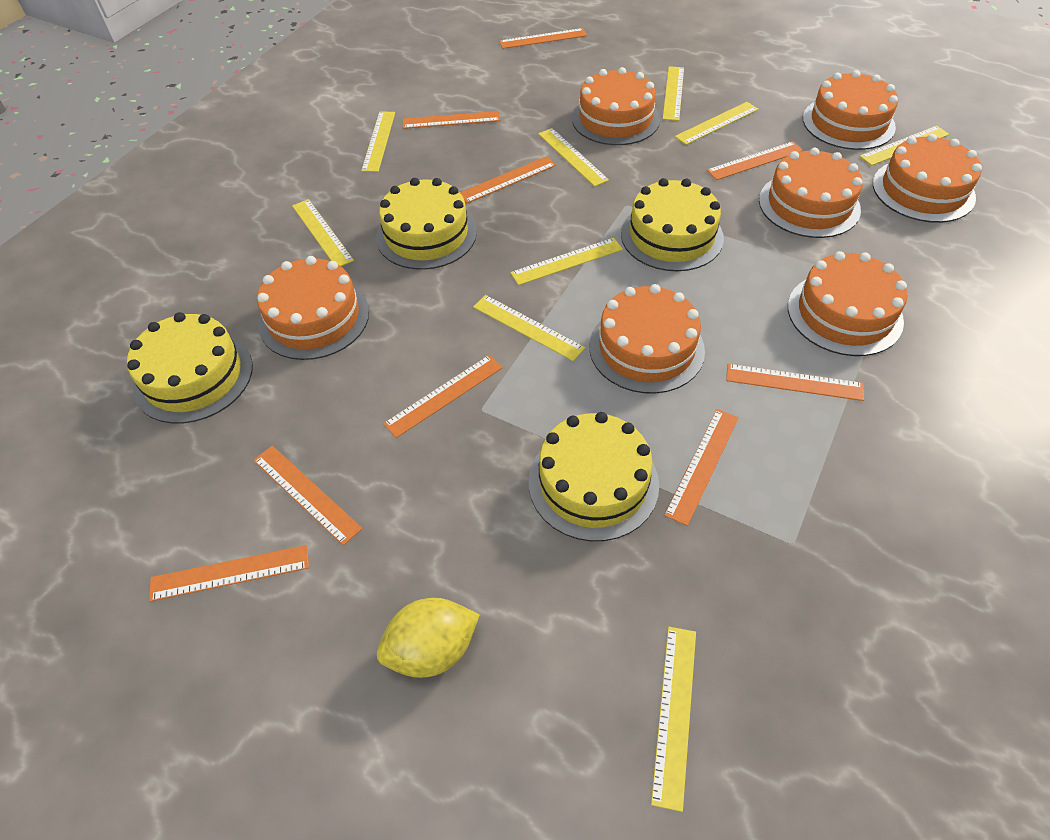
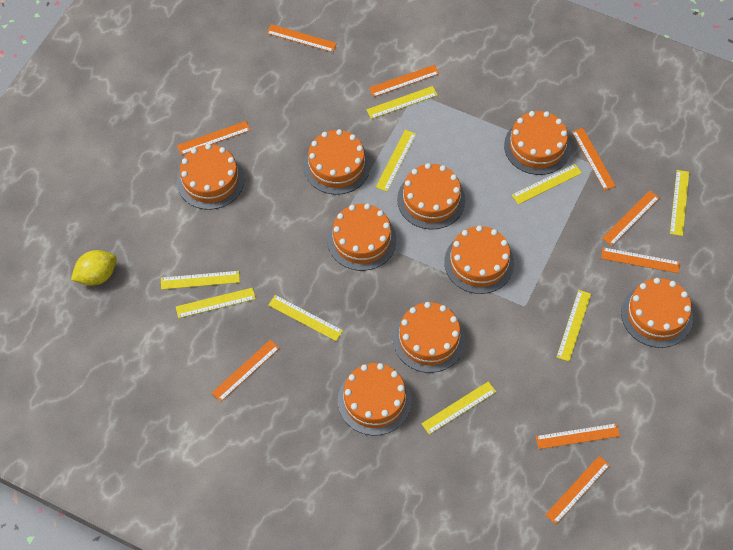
orange cake: [257,256,369,360] [572,67,660,145] [589,284,705,394] [759,148,863,238] [788,251,907,356] [803,70,898,150] [873,134,982,223] = 7 -> [177,144,244,210] [303,129,370,195] [327,204,396,271] [338,363,412,436] [393,302,465,373] [397,163,465,230] [444,225,514,294] [504,111,571,175] [621,278,693,348] = 9
yellow cake: [127,312,253,424] [376,178,477,270] [529,412,659,541] [621,178,724,271] = 4 -> none = 0

